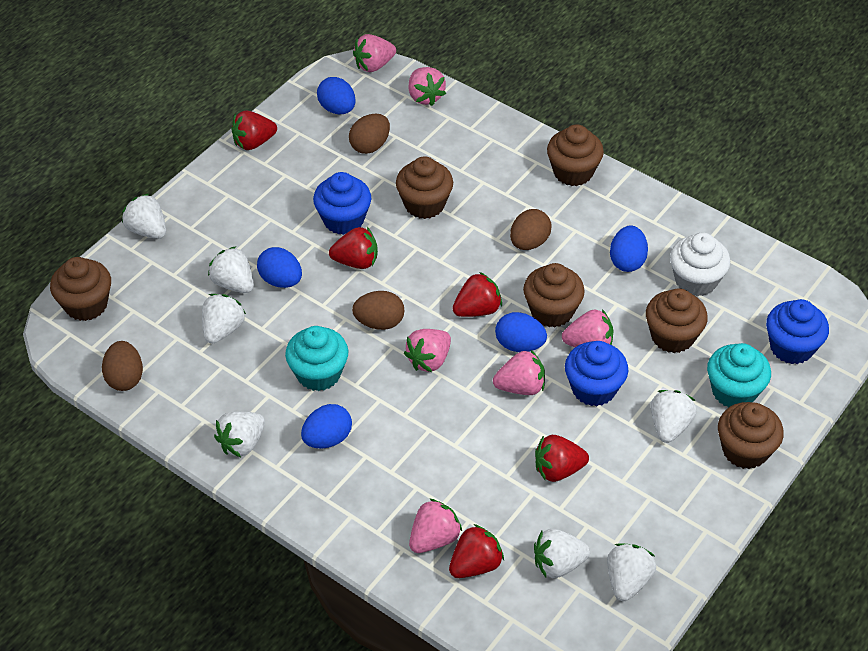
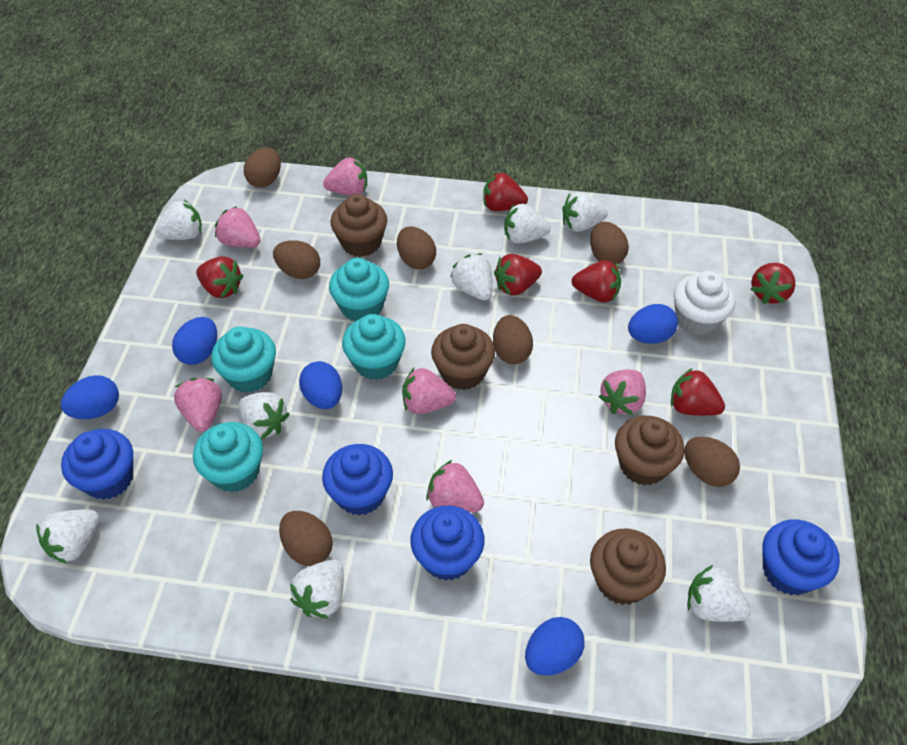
blue cupcake: [313,172,371,235] [565,341,628,406] [766,299,829,364] = 3 -> [61,429,133,500] [322,444,393,516] [410,506,485,581] [763,519,840,595] = 4
brown cupcake: [50,257,111,321] [396,156,453,219] [523,263,585,328] [547,124,604,186] [646,288,708,353] [718,402,784,469] = 6 -> [331,194,387,257] [431,324,495,390] [590,529,666,605] [615,416,685,486] = 4
brown egg: [102,341,143,391] [349,114,390,154] [352,291,404,330] [510,209,552,250] = 4 -> [244,148,281,188] [273,240,320,279] [279,511,333,566] [397,227,436,269] [493,315,533,364] [590,222,629,264] [684,437,740,487] = 7
red strawberry: [231,111,277,150] [329,227,378,269] [449,524,504,578] [452,272,502,317] [535,435,589,482] = 5 -> [196,256,244,298] [483,172,528,211] [494,254,542,296] [572,260,621,302] [671,368,725,416] [751,263,796,304] = 6
turquoise cupcake: [285,326,348,391] [707,343,771,407] = 2 -> [193,422,263,492] [211,326,276,393] [329,258,389,321] [342,314,406,380] = 4
white strawberry: [122,194,166,239] [202,294,246,344] [208,246,254,293] [214,411,265,457] [534,529,590,578] [607,543,656,601] [651,390,697,443] = 7 -> [36,509,100,564] [155,199,202,240] [238,392,290,439] [290,559,344,619] [450,253,493,300] [504,203,551,243] [562,192,608,232] [687,565,751,622] = 8

